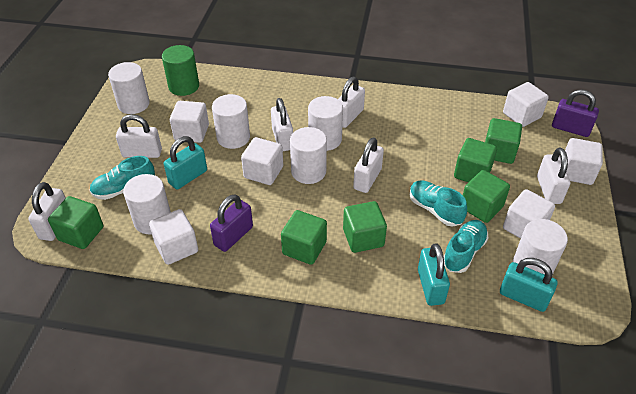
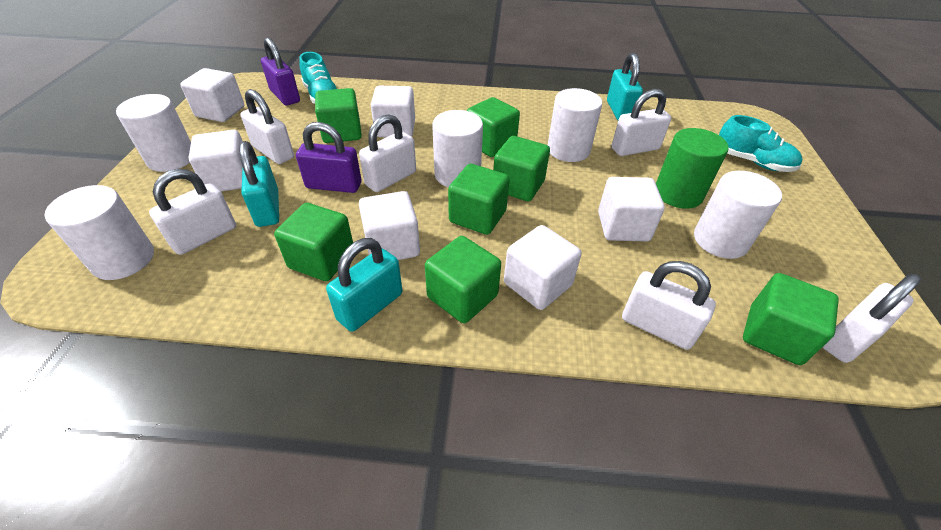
green cube: [48,196,103,249] [281,210,327,265] [343,201,387,253] [454,138,497,182] [463,170,510,223] [485,118,522,164] = 6 -> [274,203,353,281] [315,88,362,143] [425,236,501,323] [448,164,510,235] [467,97,520,157] [493,136,550,202] [743,273,839,365] = 7
turquoise shoe: [89,156,155,200] [410,180,467,227] [444,220,488,273] = 3 -> [299,52,337,104] [719,115,803,172] = 2
white cylinder: [108,62,150,114] [123,174,171,234] [212,94,250,149] [290,127,327,184] [308,96,343,151] [513,219,568,275] = 6 -> [45,185,154,280] [116,94,191,172] [432,110,483,187] [548,88,602,162] [694,171,782,259] = 5

